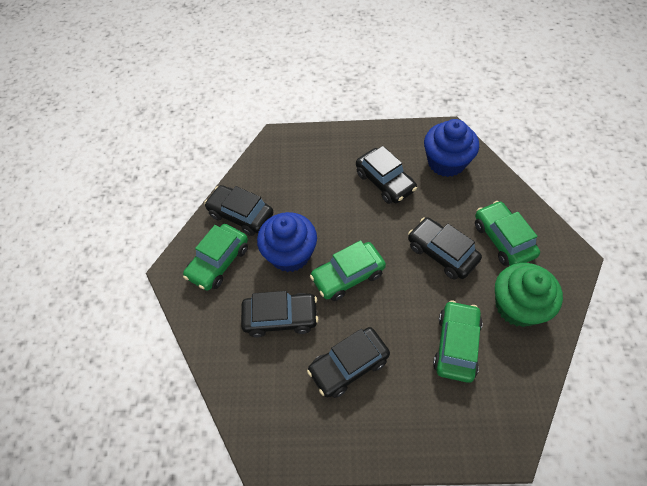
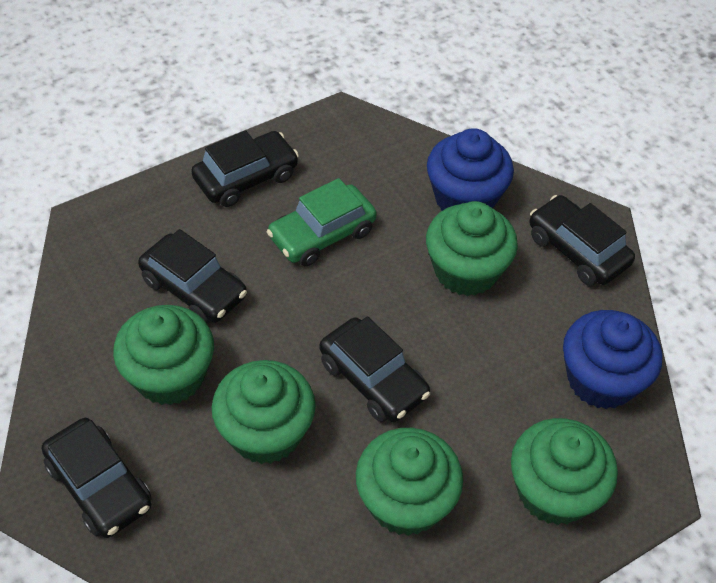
green car: [183,224,248,291] [310,240,386,301] [433,300,483,383] [475,201,540,266] = 4 -> [267,178,377,266] = 1
green cupcake: [495,263,563,327] = 1 -> [113,305,214,405] [212,360,316,464] [356,428,463,536] [426,201,518,296] [511,418,618,525] = 5

